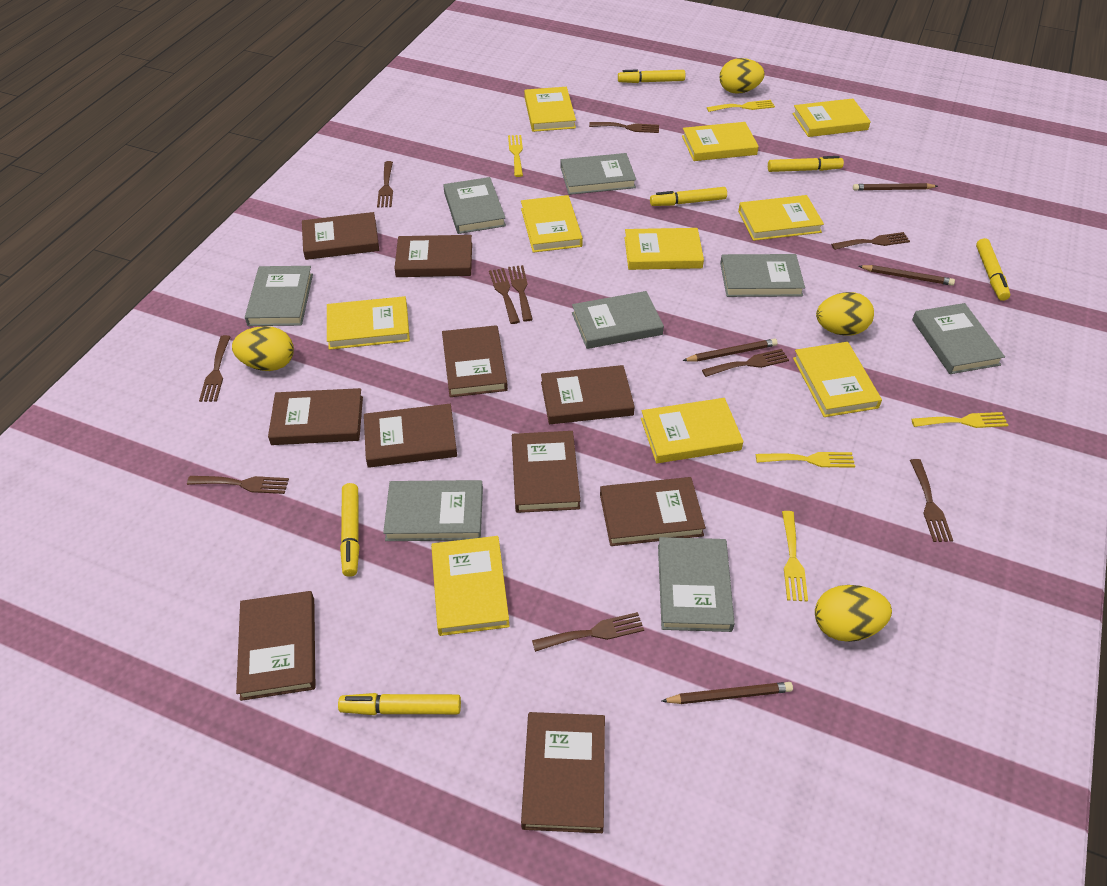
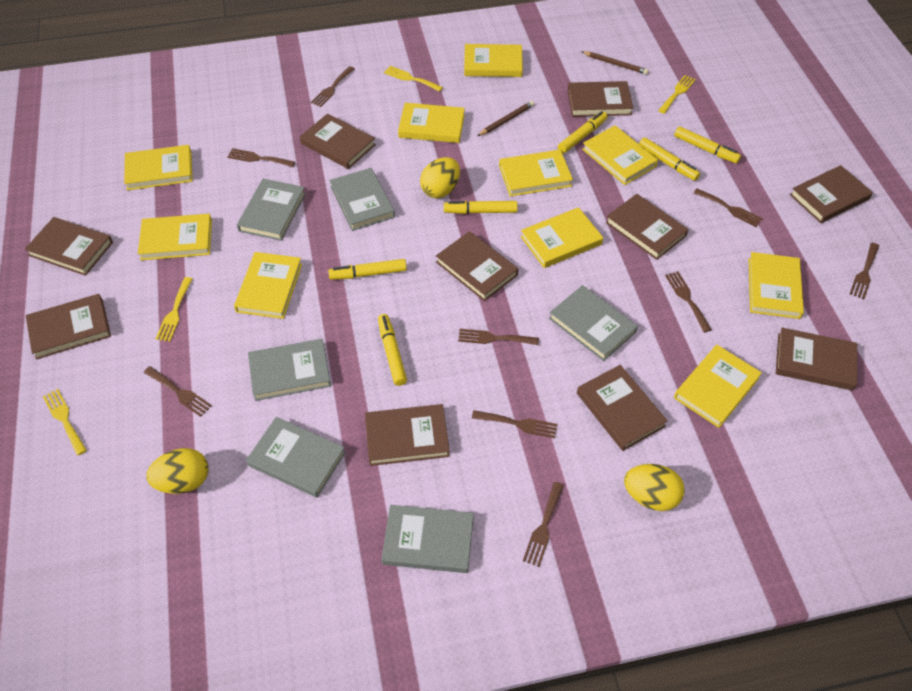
brown fork: [187,476,289,494] [199,335,231,402] [377,161,393,208] [489,268,520,324] [508,265,533,322] [532,612,644,652] [589,122,659,133] [702,349,789,377] [831,232,910,250] [910,459,953,542] = 10 -> [144,366,212,417] [227,148,295,167] [311,66,355,107] [458,329,539,345] [472,410,558,438] [523,482,564,567] [665,271,712,332] [694,189,763,227] [850,243,879,299] = 9
brown pencil: [662,682,793,704] [682,339,778,362] [853,183,938,191] [859,265,955,286] = 4 -> [477,101,534,136] [581,51,649,75] = 2
grey book: [245,266,313,326] [383,480,483,541] [443,177,506,234] [561,153,636,195] [572,291,664,349] [658,537,735,632] [720,254,805,297] [912,303,1005,374] = 8 -> [237,179,306,241] [246,417,346,498] [248,339,331,401] [329,168,395,231] [381,505,474,573] [549,285,638,361] = 6
yellow egg: [232,326,294,371] [719,58,765,94] [815,585,892,642] [816,292,874,336] = 4 -> [146,448,208,494] [420,157,460,198] [624,464,685,511] = 3
yellow fork: [508,135,523,177] [707,100,775,112] [756,452,855,468] [782,511,808,602] [911,412,1008,428] = 5 -> [43,389,87,456] [156,277,192,341] [384,66,443,92] [658,75,696,114] = 4

